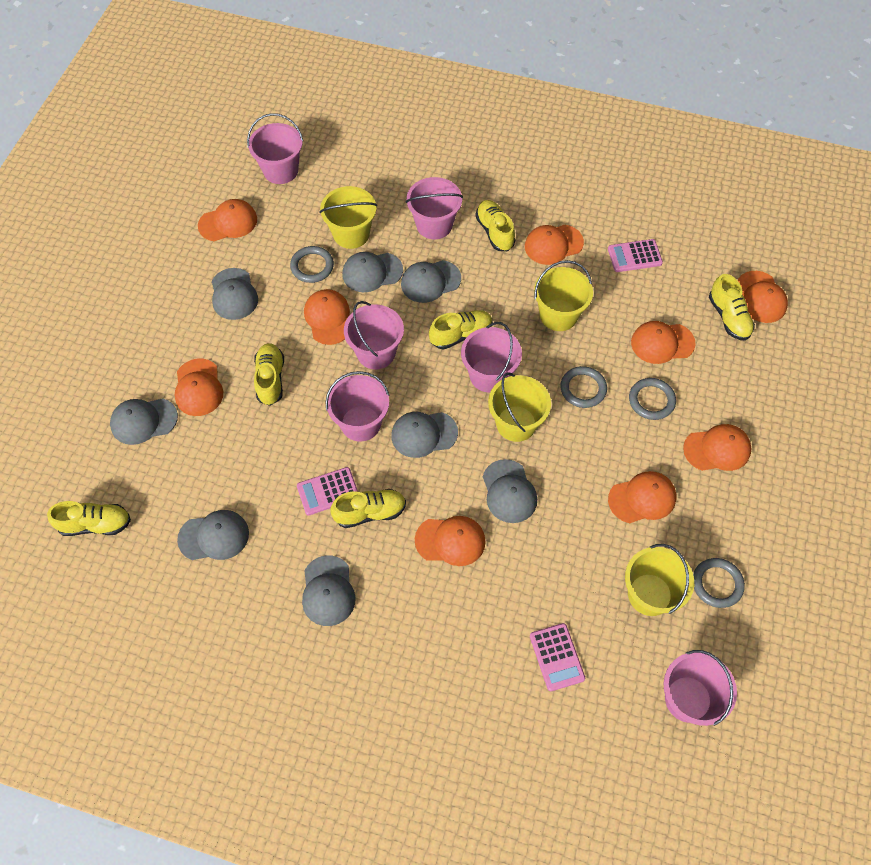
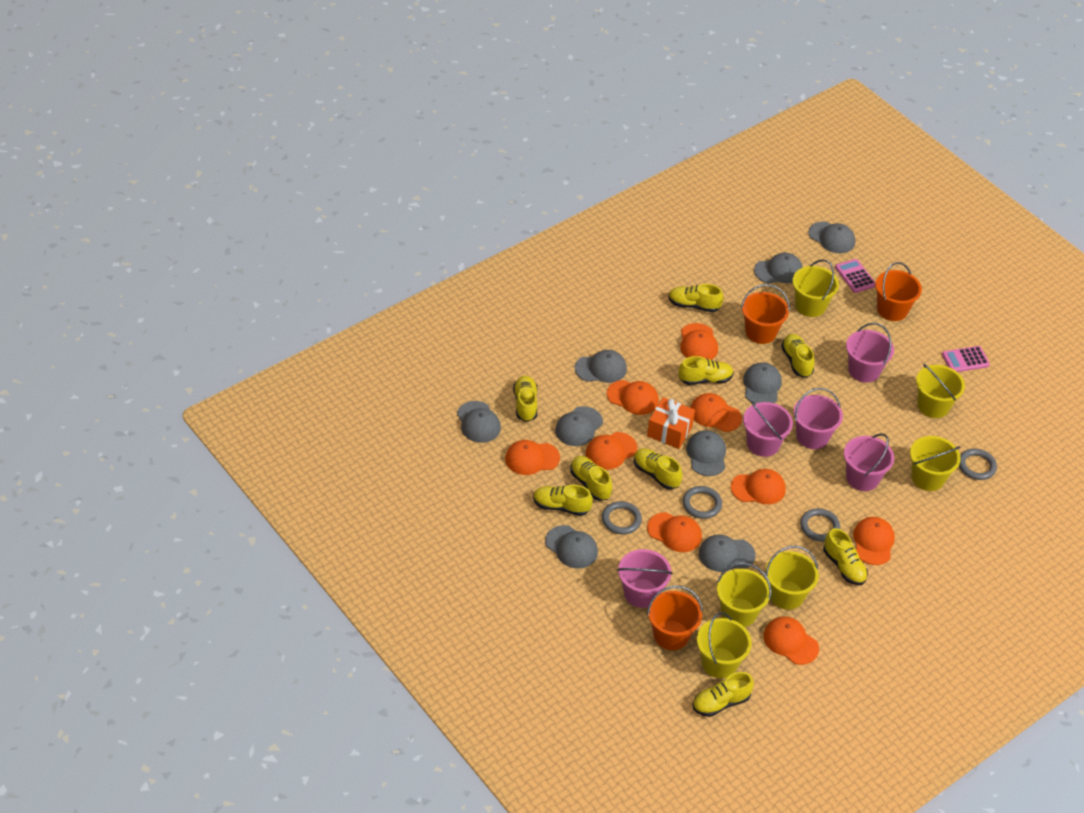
grey cap: [110,398,178,445] [177,510,249,560] [212,268,258,320] [302,555,356,626] [342,252,403,292] [391,412,458,458] [401,260,461,303] [483,459,537,523] = 8 -> [457,401,501,443] [545,525,598,569] [555,406,603,446] [575,350,627,383] [686,430,726,476] [699,534,756,572] [743,362,782,404] [754,253,803,283] [808,221,855,253] = 9
orange bucket: none = 0 -> [647,585,703,650] [741,284,790,344] [875,262,922,321] = 3
orange gift: none = 0 -> [647,397,695,449] = 1
pink bucket: [247,113,303,184] [325,371,390,441] [344,301,404,369] [406,177,463,239] [461,322,522,393] [664,650,737,726] = 6 -> [617,549,672,608] [743,401,793,457] [793,388,843,449] [844,433,894,491] [846,323,894,383] = 5
pink calculator: [297,467,358,516] [530,623,585,691] [608,239,663,272] = 3 -> [835,259,876,293] [942,346,990,372] = 2
yellow bucket: [319,186,377,249] [488,372,551,442] [534,260,593,331] [625,544,694,616] = 4 -> [697,612,752,678] [717,563,771,627] [766,546,819,610] [793,259,839,317] [910,436,961,491] [916,364,965,418] = 6
yellow shoe: [47,501,131,536] [254,343,284,406] [330,489,406,528] [429,310,492,350] [476,200,515,251] [709,274,755,340] = 6 -> [513,376,537,422] [533,485,593,516] [570,456,612,501] [634,448,682,489] [668,284,723,312] [679,356,734,385] [692,672,754,717] [781,334,815,378] [823,528,868,585] = 9

